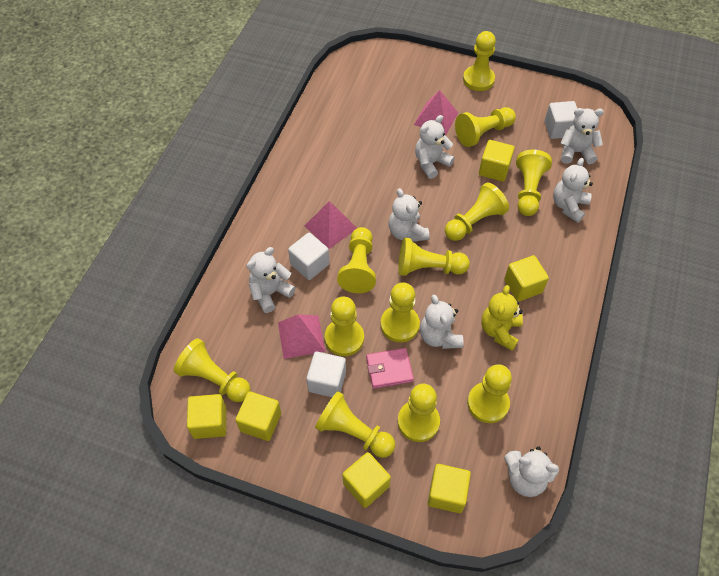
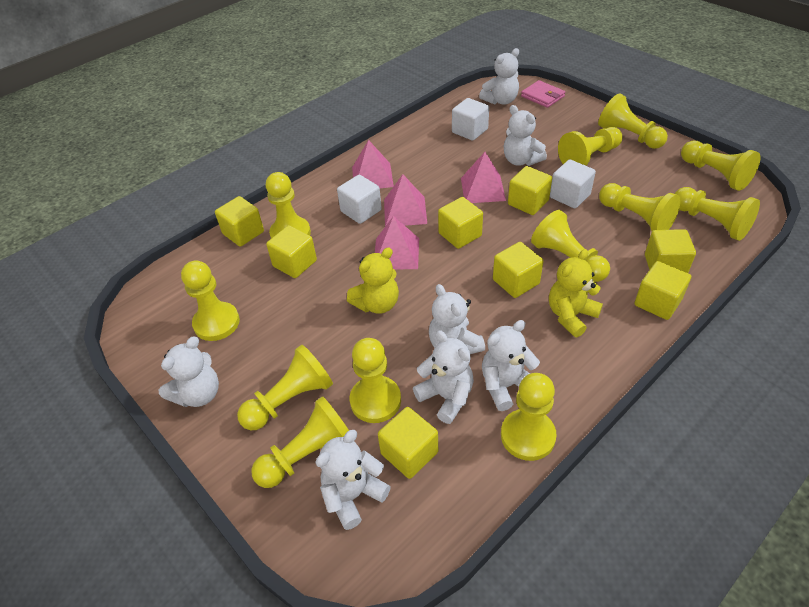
pink pyramid: [278,314,325,359] [305,201,357,249] [414,90,458,135] = 3 -> [352,140,394,188] [375,216,419,269] [384,174,427,226] [461,152,506,203] = 4
yellow cube: [187,394,226,439] [235,391,281,441] [342,452,391,508] [428,464,471,513] [479,140,515,182] [504,255,549,302] = 6 -> [215,196,264,247] [266,225,317,278] [378,407,438,479] [438,197,483,249] [493,242,544,298] [508,166,552,215] [634,261,691,320] [645,229,696,273] = 8
yellow teddy bear: [481,285,523,351] = 1 -> [347,248,399,314] [549,249,603,337] = 2

